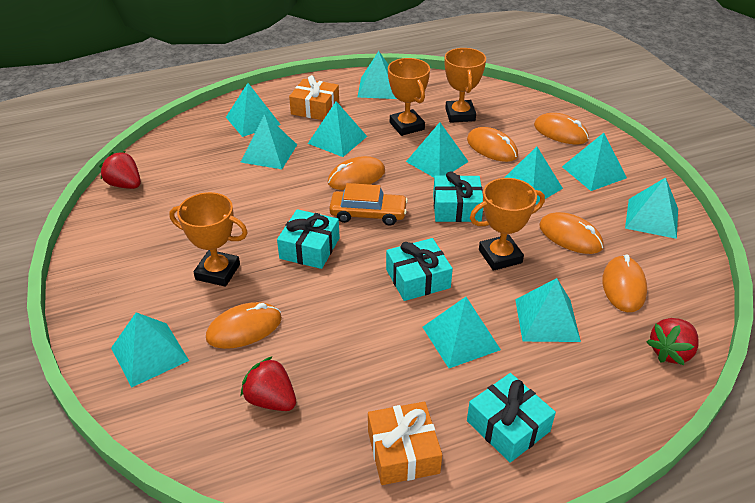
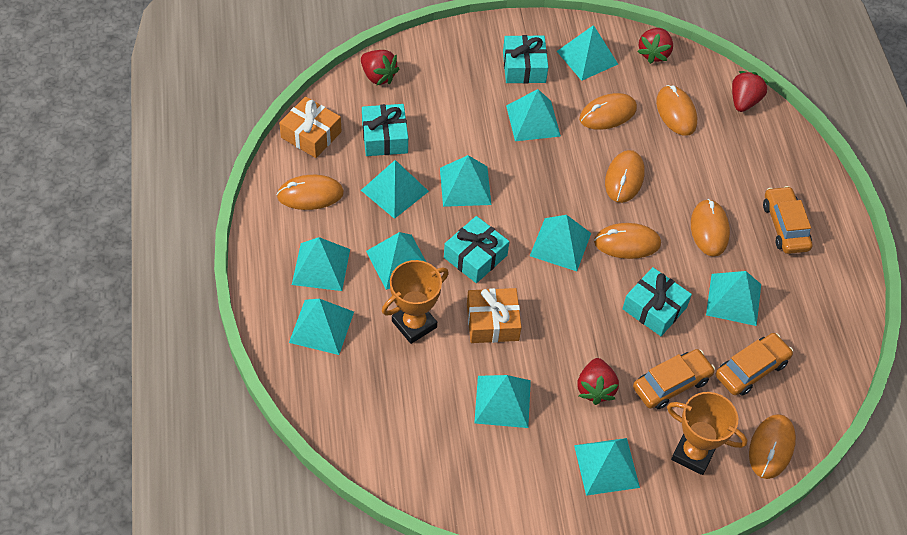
orange car: [329,183,408,226] = 1 -> [633,349,715,409] [716,333,793,396] [763,186,812,254] = 3
orange mouse: [206,302,282,349] [328,156,385,190] [467,127,518,162] [534,113,589,144] [539,212,604,254] [602,254,647,312] = 6 -> [277,175,344,210] [579,93,637,130] [594,223,661,259] [605,150,645,203] [656,85,697,136] [691,199,730,257] [749,414,796,479] = 7
orange trophy: [169,192,248,287] [388,58,430,136] [444,48,486,123] [470,178,545,271] = 4 -> [382,260,449,344] [667,392,748,475] = 2
red strawberry: [99,151,141,189] [241,356,296,411] [647,318,699,365] = 3 -> [361,50,399,86] [577,358,619,405] [637,28,673,64] [732,71,769,112] = 4

